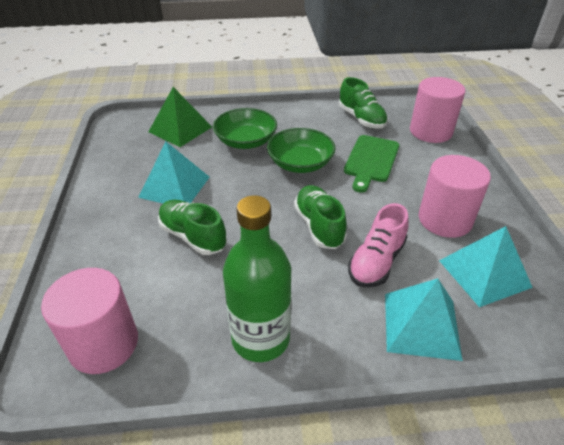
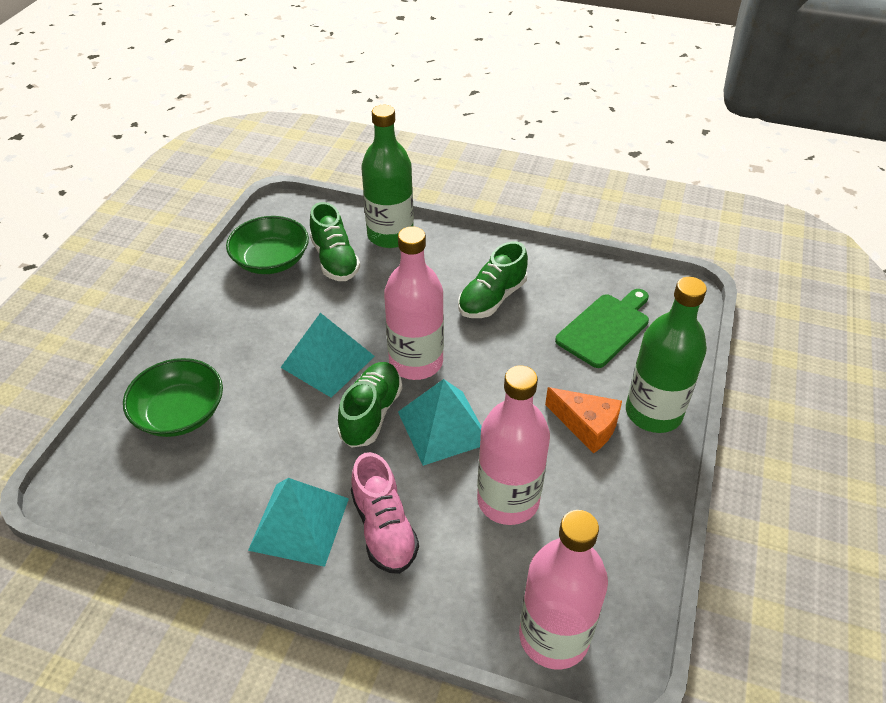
green bottle: [223,195,291,362] = 1 -> [361,105,414,248] [626,277,707,433] = 2
green pyramid: [149,87,212,147] = 1 -> none = 0
orange cheese: none = 0 -> [545,387,622,454] = 1
pink bottle: none = 0 -> [384,226,444,380] [477,366,550,525] [519,510,608,670] = 3
pink cylinder: [41,268,138,374] [410,77,465,143] [419,155,491,238] = 3 -> none = 0

